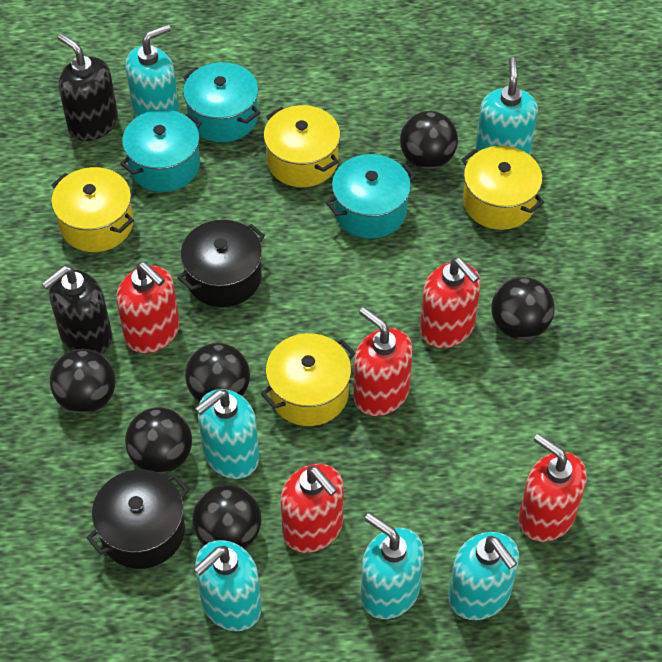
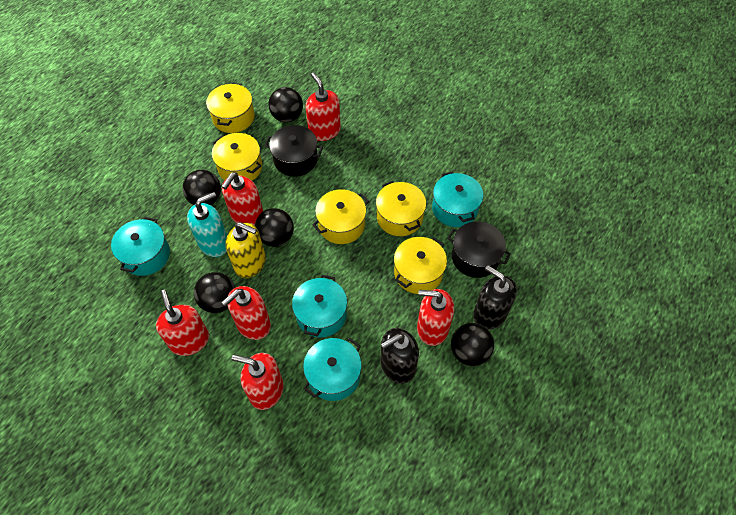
black ball: [50,349,116,414] [125,407,192,474] [185,343,250,402] [192,485,261,549] [400,111,458,169] [491,277,555,340] = 6 -> [183,170,221,205] [194,272,235,313] [255,208,294,247] [268,87,303,122] [451,323,494,366] = 5
red soap dispenser: [116,262,180,353] [280,464,344,553] [353,307,413,416] [420,258,481,348] [518,434,587,542] = 5 -> [156,290,209,356] [222,172,263,226] [222,286,271,340] [232,353,284,410] [306,73,341,141] [417,289,454,346] = 6
turquoise pot: [120,109,202,192] [183,62,260,142] [326,154,416,239] = 3 -> [111,217,170,276] [292,275,347,337] [303,338,362,401] [432,171,483,227] = 4
turquoise soap dispenser: [126,24,180,117] [194,540,262,631] [195,389,259,479] [361,513,424,619] [449,532,519,620] [475,57,538,155] = 6 -> [187,192,227,257] = 1
yellow pot: [51,167,134,252] [261,333,355,426] [264,105,340,187] [461,146,544,230] = 4 -> [206,83,255,133] [212,133,262,181] [312,189,369,244] [376,181,426,236] [394,237,447,294] = 5
yellow soap dispenser: none = 0 -> [225,222,266,278] = 1

